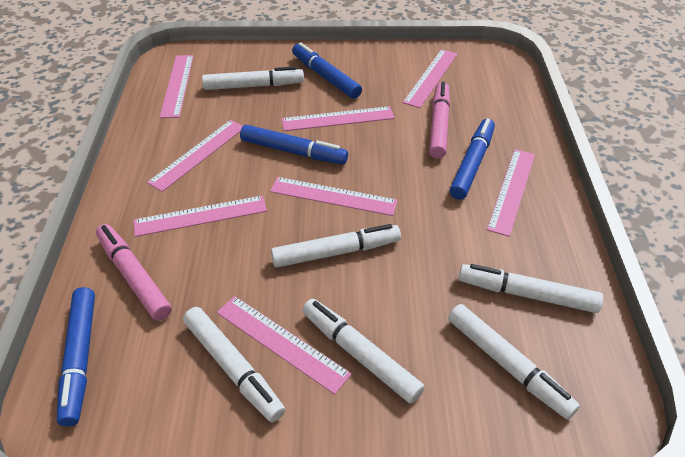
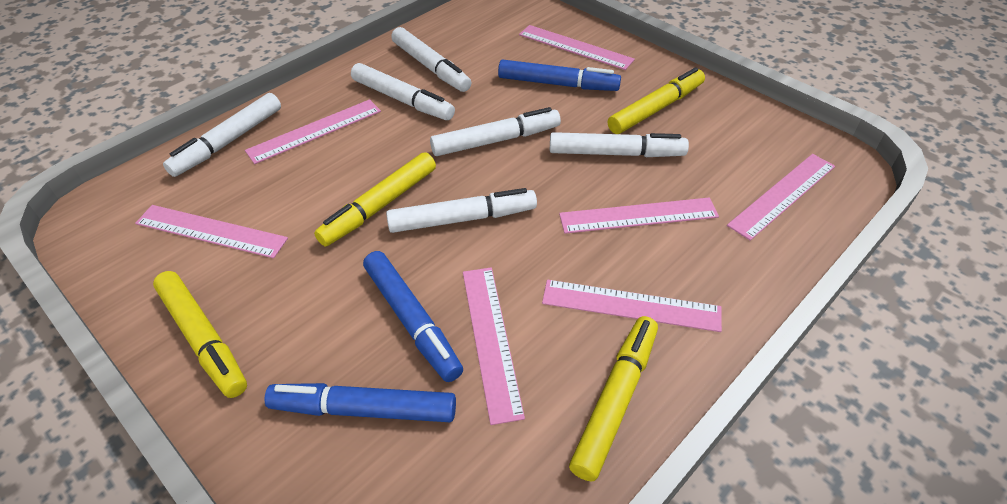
blue marker: [57,287,95,427] [240,125,348,164] [292,42,362,99] [449,119,495,200] = 4 -> [264,383,456,422] [363,251,463,382] [498,60,621,91] = 3
pink marker: [96,224,172,321] [429,82,450,159] = 2 -> none = 0
pink ruler: [134,195,267,237] [147,120,243,192] [160,55,194,118] [217,296,352,395] [270,177,398,216] [281,106,395,131] [403,49,458,108] [487,149,535,237] = 8 -> [135,205,288,258] [245,99,381,164] [463,268,525,425] [519,25,635,70] [542,280,722,332] [559,197,719,234] [727,154,835,241] = 7
yellow marker: none = 0 -> [153,271,247,398] [314,152,436,246] [569,316,658,481] [608,67,705,134] = 4

